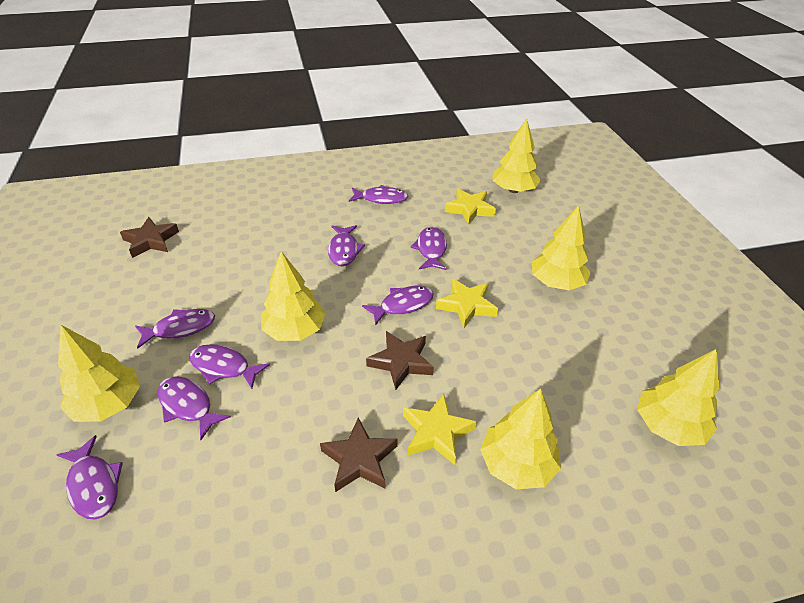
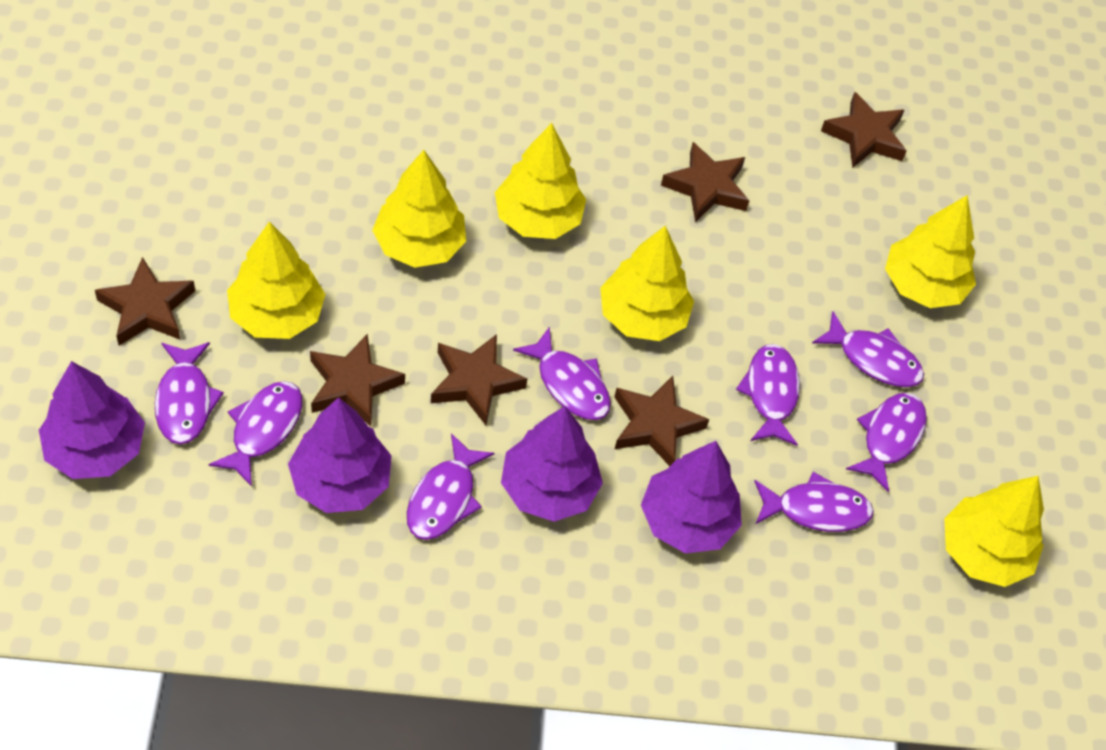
brown star: [120,217,179,258] [320,417,398,492] [366,331,434,390] = 3 -> [95,257,195,346] [310,334,405,427] [431,334,527,425] [614,376,709,466] [661,142,749,222] [821,92,907,168] = 6
purple tree: none = 0 -> [39,361,145,479] [288,397,392,513] [501,406,603,522] [641,441,742,554] = 4
yellow star: [403,394,476,465] [436,278,498,328] [445,189,496,225] = 3 -> none = 0

